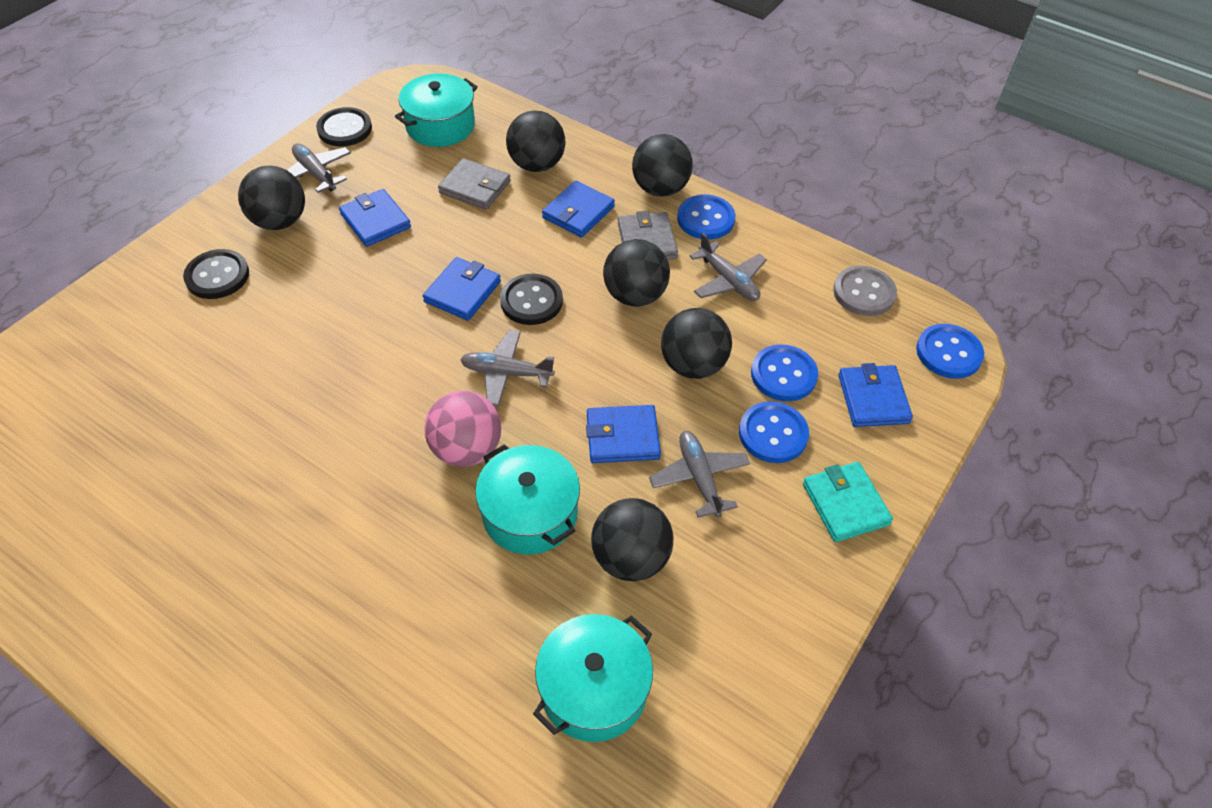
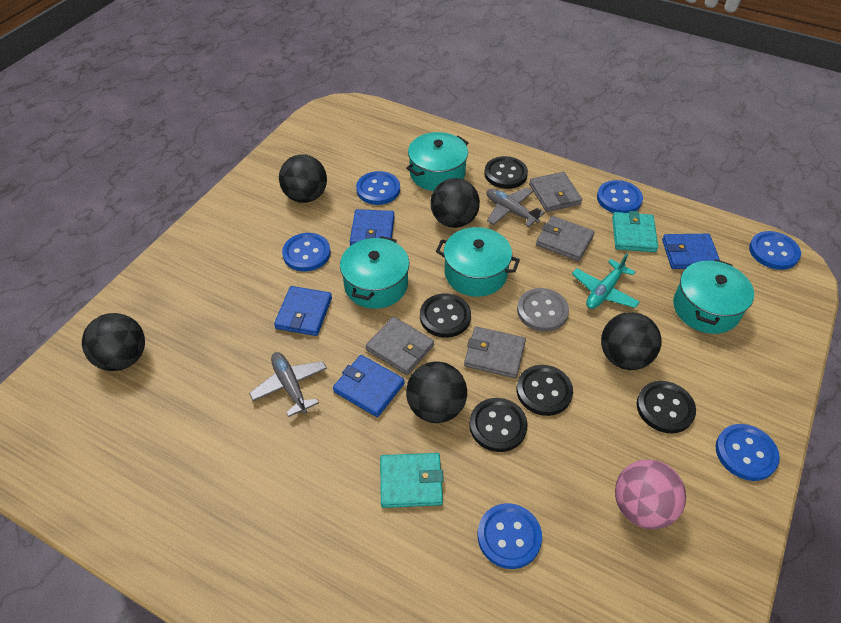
black ball: [238,166,305,230] [506,110,565,172] [591,498,673,581] [603,239,670,307] [632,134,693,197] [661,308,732,379] = 6 -> [82,313,145,371] [279,154,327,203] [406,361,467,423] [431,178,480,228] [601,312,662,370] = 5
black button: [183,249,249,299] [316,107,372,146] [500,274,563,325] = 3 -> [420,293,471,338] [469,398,528,452] [484,156,528,189] [517,365,573,416] [637,381,696,433] = 5
blue button: [677,194,736,240] [739,401,809,463] [751,345,818,401] [916,324,984,379] = 4 -> [282,233,331,271] [356,171,400,205] [478,503,542,569] [597,180,643,213] [715,424,780,481] [749,231,801,270] = 6
blue wallet: [339,189,411,247] [423,257,501,321] [542,181,615,238] [586,405,661,463] [838,363,913,427] = 5 -> [274,286,332,336] [333,355,405,417] [350,209,395,246] [662,234,720,269] = 4
grey plane: [287,143,351,193] [460,330,555,406] [649,431,750,518] [689,233,767,301] = 4 -> [249,352,327,417] [487,188,545,227] = 2
grey wallet: [438,158,511,210] [618,211,678,260] = 2 -> [366,317,434,375] [464,326,526,378] [529,172,582,212] [536,216,595,261] = 4
turquoise plane: none = 0 -> [572,254,640,309] = 1
turquoise pot: [395,74,478,147] [475,444,580,555] [533,614,653,742] = 3 -> [340,236,409,309] [406,132,468,191] [436,227,520,297] [673,259,754,334] = 4
turquoise wallet: [803,462,893,542] = 1 -> [380,453,444,508] [612,211,658,252] = 2

